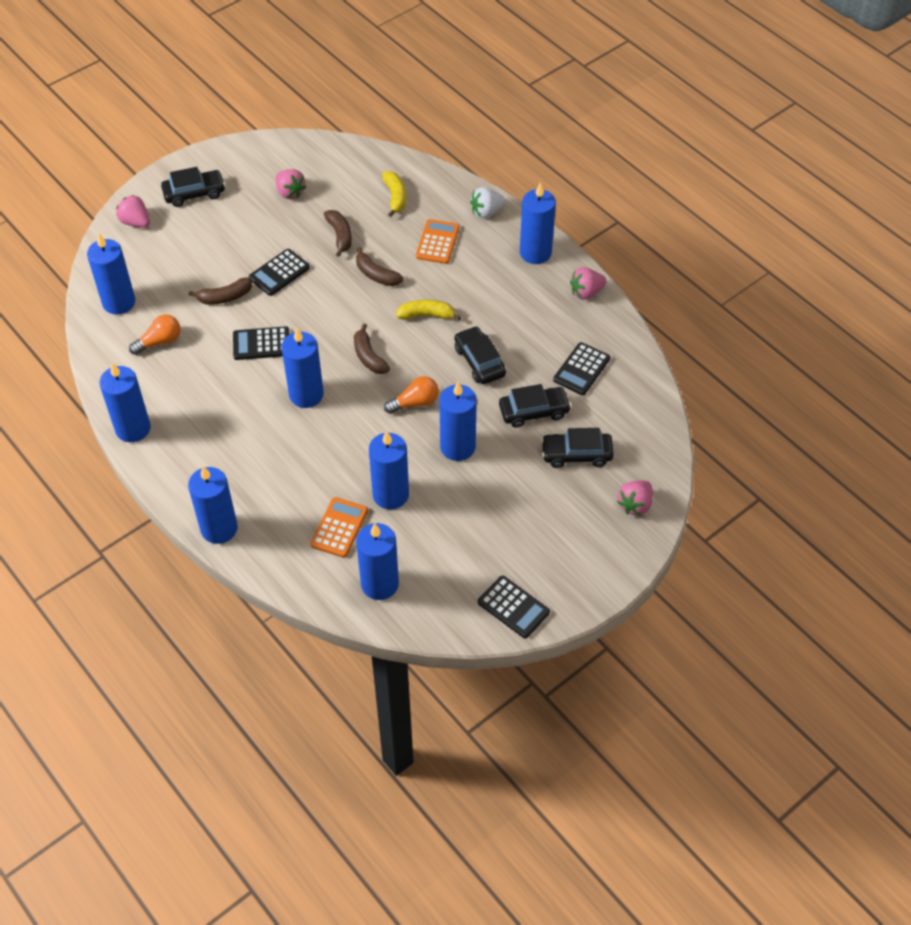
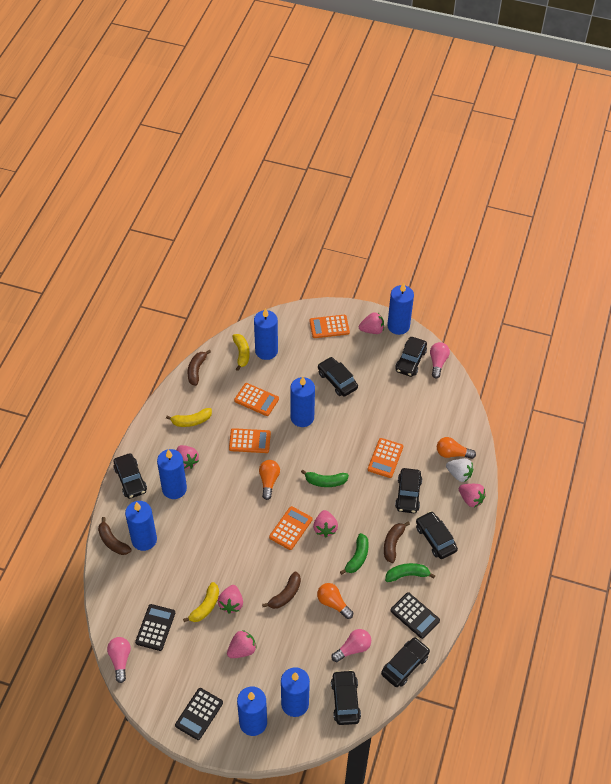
black calculator: [233,326,289,360] [249,249,310,296] [478,576,550,639] [553,342,610,395] = 4 -> [135,604,175,651] [175,688,223,740] [390,592,440,639] = 3
black car: [161,167,226,207] [454,326,506,384] [499,384,571,428] [541,428,614,468] = 4 -> [113,453,147,499] [318,357,358,397] [331,670,361,725] [381,637,430,687] [395,337,427,377] [395,468,422,513] [416,511,458,559] = 7
blue candle: [87,233,135,314] [99,362,151,442] [188,466,238,544] [281,328,324,408] [356,523,399,600] [369,430,409,509] [439,382,477,461] [520,182,556,264] = 8 -> [125,501,157,551] [157,449,187,499] [237,687,267,736] [254,308,278,360] [281,667,310,717] [290,377,315,427] [387,283,414,335] = 7
green banana: none = 0 -> [301,469,349,487] [340,533,369,575] [385,563,435,582] = 3
orange calculator: [310,497,368,558] [416,219,460,264] = 2 -> [229,428,271,453] [234,383,279,416] [269,506,312,550] [310,315,350,338] [368,438,403,478] = 5
orange light bulb: [129,314,181,355] [384,376,439,414] = 2 -> [259,460,280,500] [317,583,353,619] [437,437,476,459] = 3
pink light bulb: none = 0 -> [107,637,131,683] [331,629,371,662] [430,342,450,378] = 3
pink strawberry: [116,195,150,228] [276,169,306,199] [570,267,607,300] [617,480,653,515] = 4 -> [177,445,199,469] [218,585,243,614] [227,630,257,658] [313,510,338,537] [359,312,384,334] [459,484,486,507] = 6
yellow banana: [382,171,406,217] [396,300,461,321] = 2 -> [166,408,212,427] [183,582,219,622] [232,334,250,371] = 3

